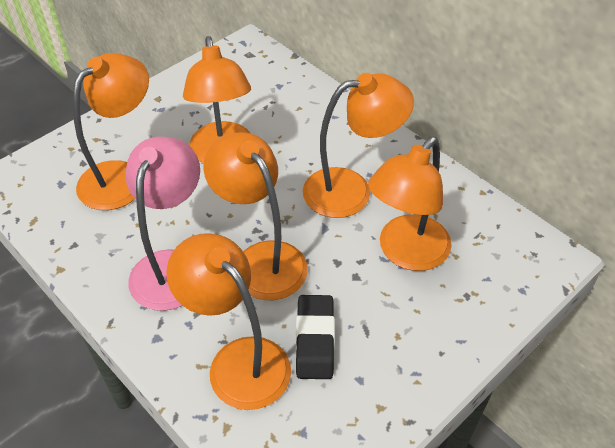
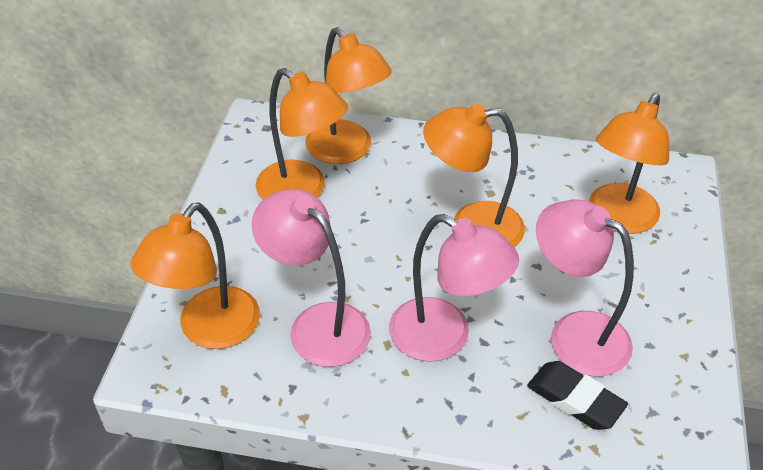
orange lamp: [73,53,149,210] [166,233,291,410] [183,36,251,164] [203,132,308,300] [303,73,414,218] [368,137,452,271] = 6 -> [130,203,260,349] [256,68,348,199] [305,27,392,164] [423,104,525,247] [589,93,669,234] = 5
pink lamp: [126,137,200,311] = 1 -> [252,189,371,367] [389,214,519,362] [536,199,634,377] = 3

